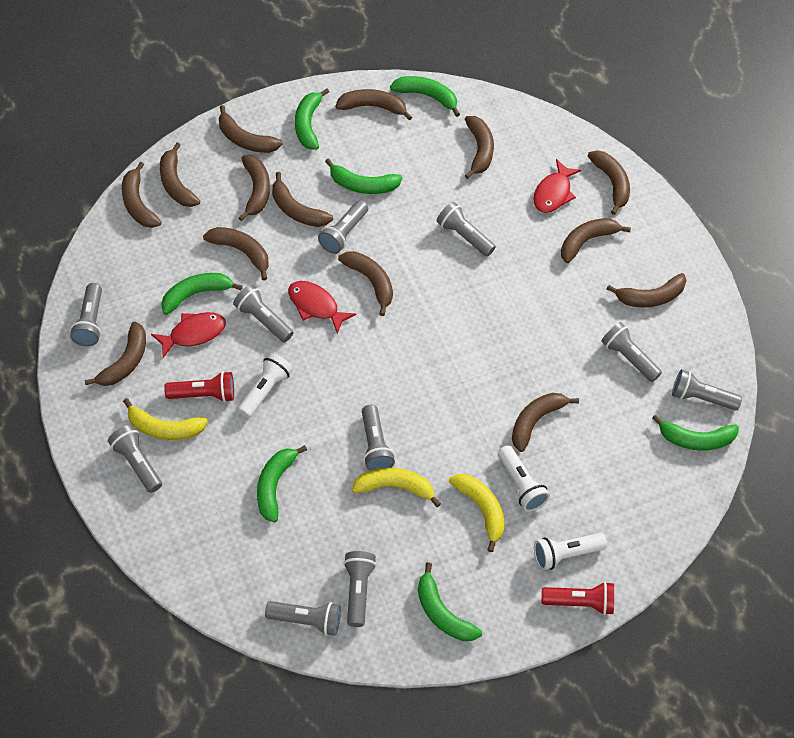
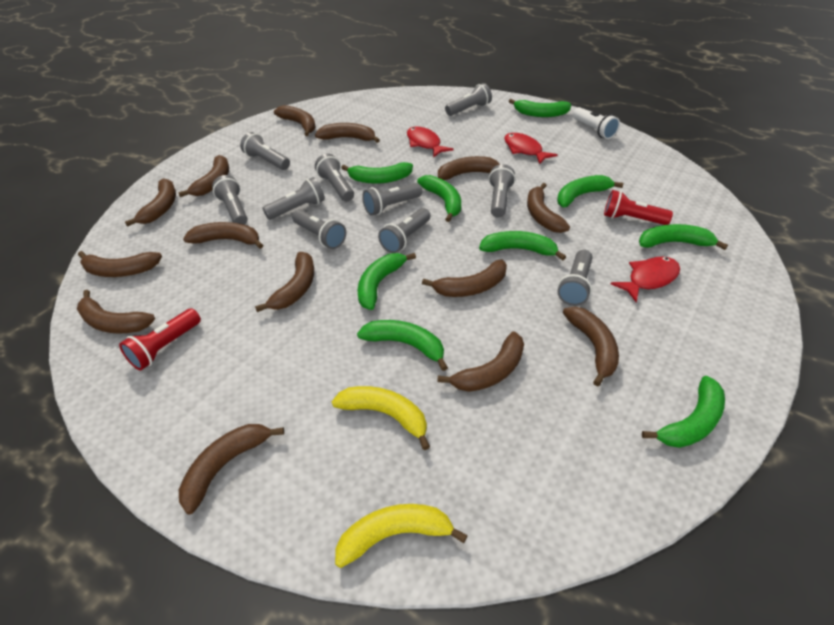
green banana: [161,273,243,315] [257,445,307,522] [295,89,329,150] [325,158,403,194] [390,76,460,117] [418,562,482,641] [652,415,739,451] = 7 -> [341,162,413,184] [357,320,448,371] [358,253,416,310] [417,175,461,222] [479,231,566,261] [509,99,571,117] [557,175,623,207] [639,224,728,250] [642,376,725,448] = 9
white flashlight: [238,353,293,418] [498,445,550,512] [534,533,607,570] = 3 -> [573,107,620,139] = 1
yellow banana: [123,398,208,440] [352,468,441,507] [449,474,505,552] = 3 -> [332,386,430,450] [335,504,468,568] = 2

